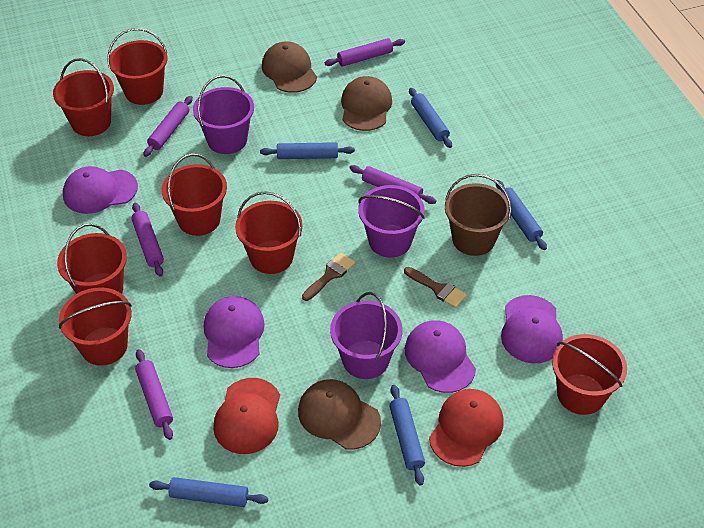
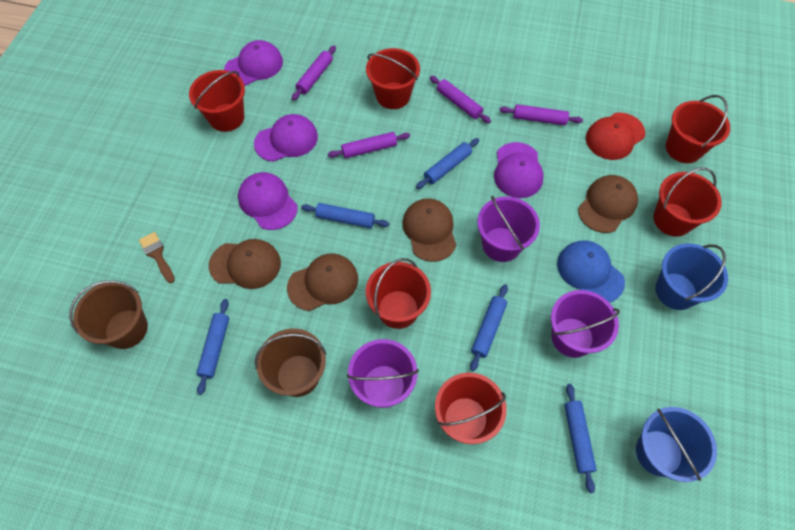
blue bucket: none = 0 -> [636,407,717,482] [655,244,728,310] = 2
blue cap: none = 0 -> [557,240,625,303] = 1
brown brush: [302,253,355,301] [404,267,467,308] = 2 -> [139,232,175,283] = 1
brown bucket: [445,174,512,256] = 1 -> [69,280,148,349] [255,328,327,397] = 2
brown cap: [262,41,317,93] [298,379,381,450] [341,76,392,131] = 3 -> [209,239,281,289] [287,253,358,311] [402,198,456,262] [578,175,638,233] = 4
purple rolling pin: [131,203,164,276] [135,349,173,440] [143,96,193,157] [325,38,405,66] [349,165,436,204] = 5 -> [292,45,336,101] [328,132,410,158] [430,76,491,124] [499,104,583,125] = 4
red bucket: [53,58,114,136] [57,223,127,294] [59,287,132,366] [107,28,167,105] [162,154,227,236] [235,191,303,274] [552,334,627,415] = 7 -> [189,70,245,132] [366,48,420,109] [366,258,431,329] [435,373,507,444] [653,167,722,237] [666,95,730,163] = 6
red cap: [213,378,280,454] [429,389,504,467] = 2 -> [586,112,645,160] = 1

